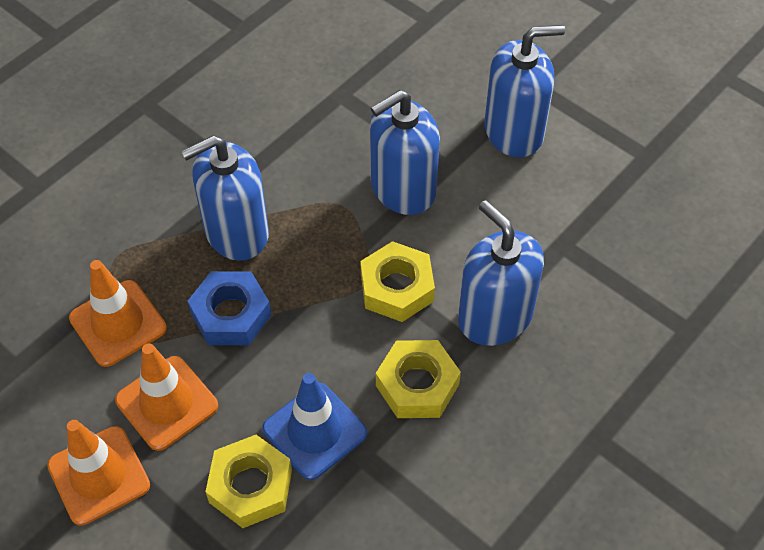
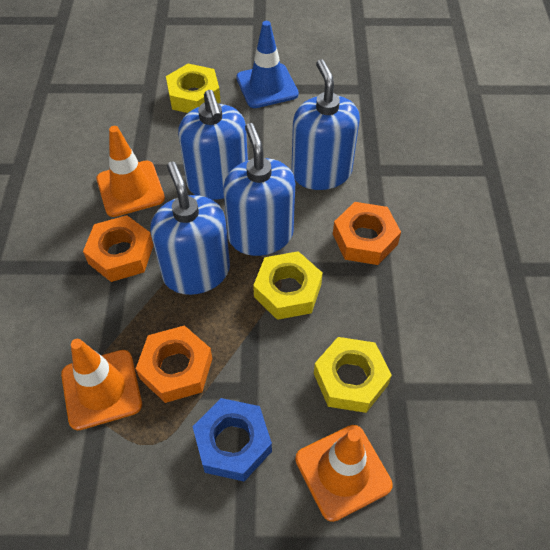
orange nut: none = 0 -> [83,215,154,282] [136,325,212,403] [333,202,401,265] = 3

